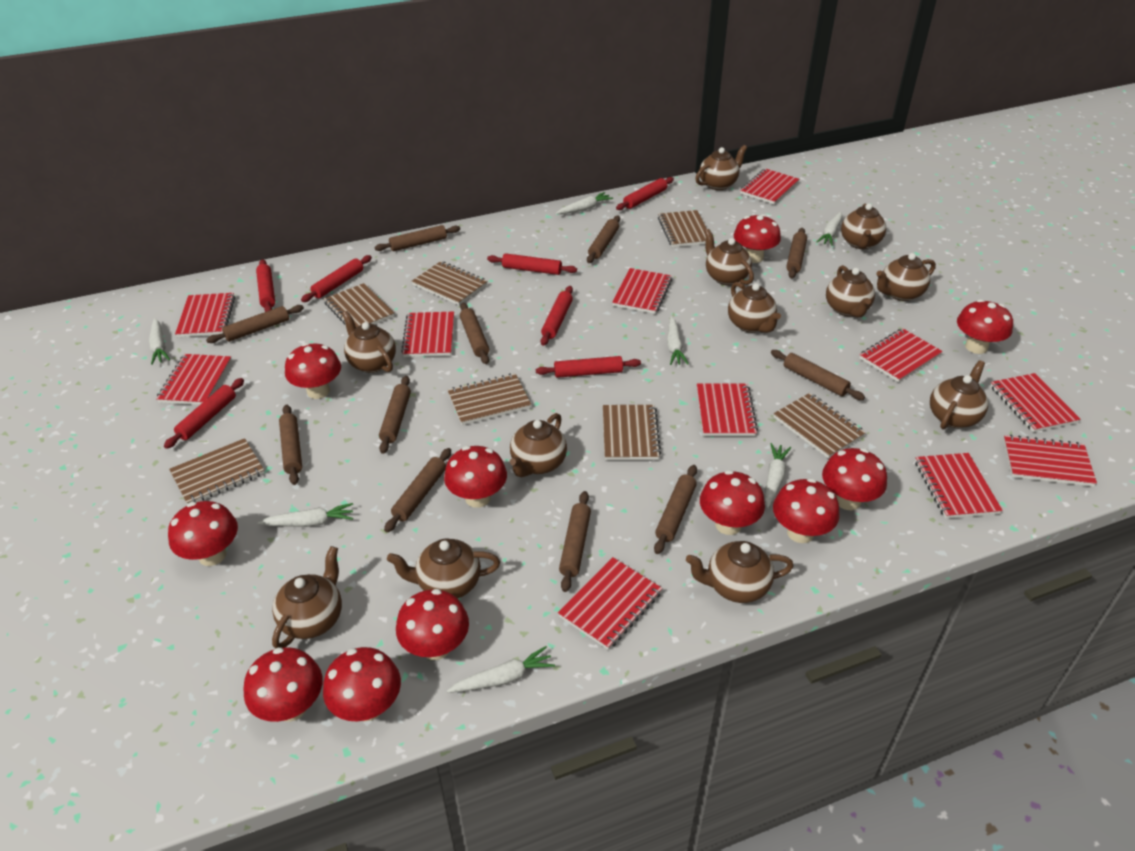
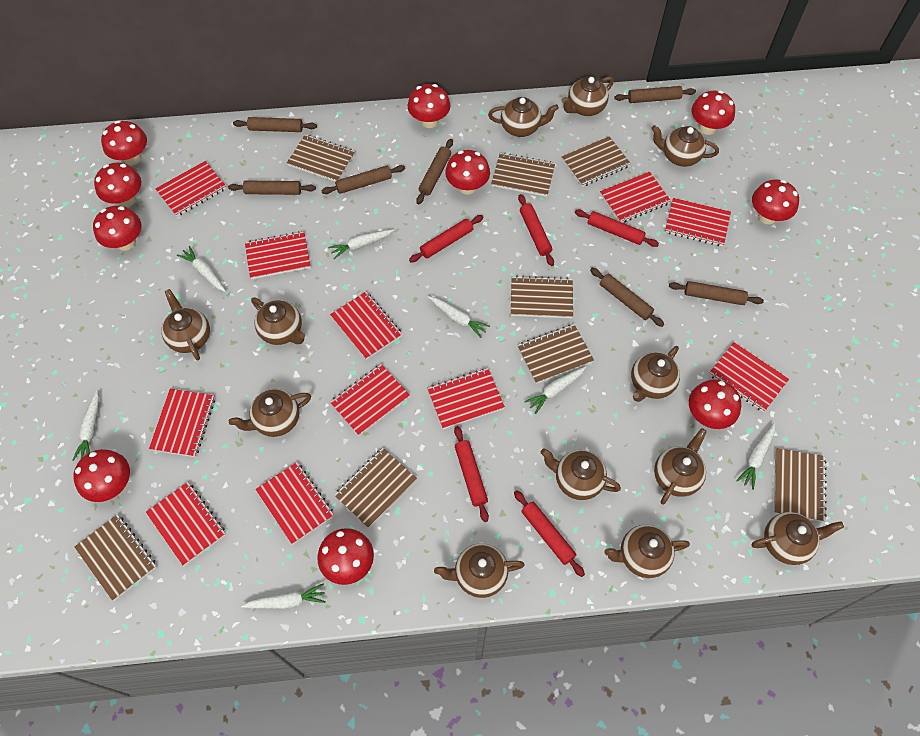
brown notebook: [169,438,265,504] [324,283,394,328] [412,261,487,305] [448,373,531,425] [603,405,661,460] [658,210,707,247] [773,393,866,458] = 7 -> [74,514,157,601] [287,134,355,182] [334,448,417,528] [491,153,555,197] [511,276,573,318] [517,324,594,384] [562,136,631,187] [774,448,827,522] = 8
brown rolling pin: [206,305,304,343] [279,405,302,485] [374,225,460,251] [379,376,411,454] [384,448,451,532] [460,303,489,364] [559,491,591,592] [587,216,620,263] [654,465,697,554] [771,350,865,400] [786,228,807,279] = 11 -> [228,181,316,195] [233,117,317,132] [322,165,405,194] [416,139,453,204] [590,268,664,327] [614,86,696,103] [669,281,764,305] = 7
red mushroom: [168,501,238,566] [243,647,323,722] [285,343,341,399] [323,647,401,721] [396,589,469,660] [444,446,507,508] [700,470,765,535] [734,214,781,263] [773,478,840,543] [822,448,887,510] [957,299,1013,354] = 11 -> [73,449,130,502] [93,206,141,251] [94,163,141,207] [101,120,147,165] [317,528,374,585] [408,84,450,128] [445,150,490,195] [689,379,741,429] [691,90,735,135] [752,180,799,224] = 10
red rolling pin: [164,378,244,449] [256,259,275,312] [301,255,372,302] [487,253,577,275] [536,356,641,378] [541,286,573,346] [616,177,674,210] = 7 -> [409,215,484,263] [454,426,489,522] [514,490,585,577] [518,194,554,266] [575,210,659,247] = 5

